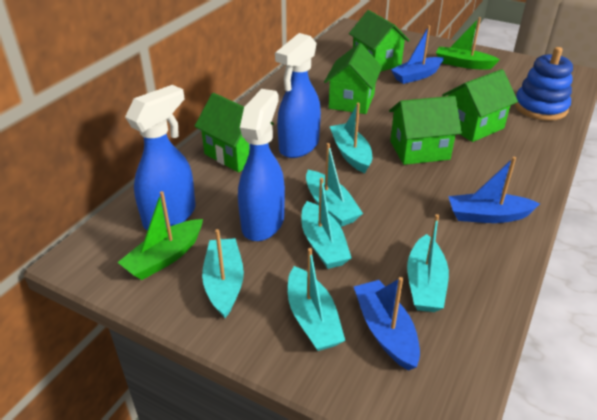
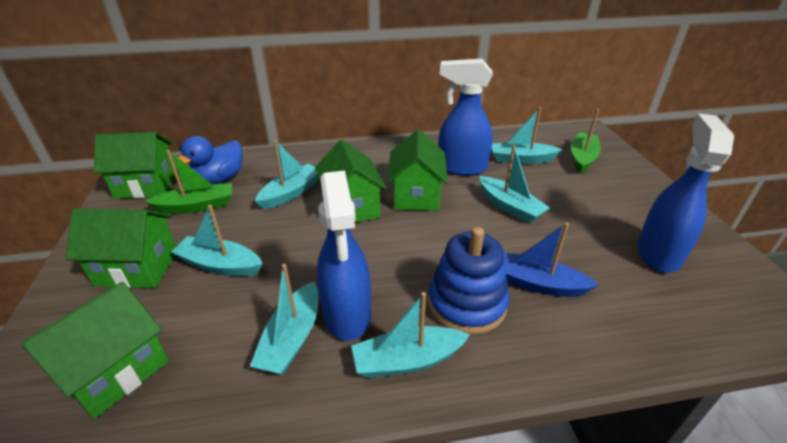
blue boat: [354,277,420,371] [391,25,444,84] [448,157,540,223] = 3 -> [504,223,599,297] = 1
blue duck: none = 0 -> [174,136,243,184] = 1

